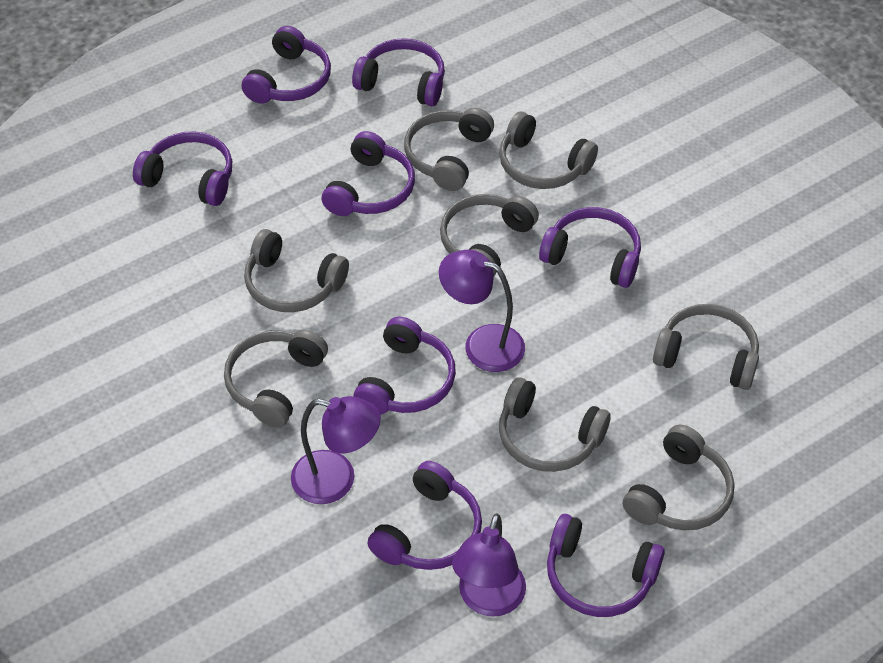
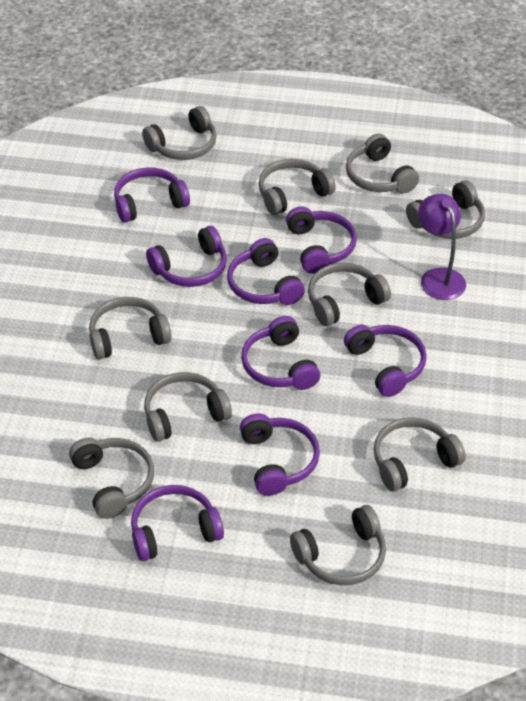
grey headphones: [224,329,328,428] [244,229,349,312] [404,108,494,191] [440,194,539,276] [499,112,598,189] [499,377,611,472] [623,425,734,530] [653,304,759,390] = 8 -> [69,438,154,519] [89,297,171,360] [142,106,217,160] [144,372,232,442] [258,159,336,215] [290,505,386,585] [308,263,391,326] [346,134,419,193] [374,417,466,491] [406,180,485,239] = 10
purple lamp: [291,396,381,504] [439,250,525,372] [452,514,526,617] = 3 -> [418,194,466,300] = 1

